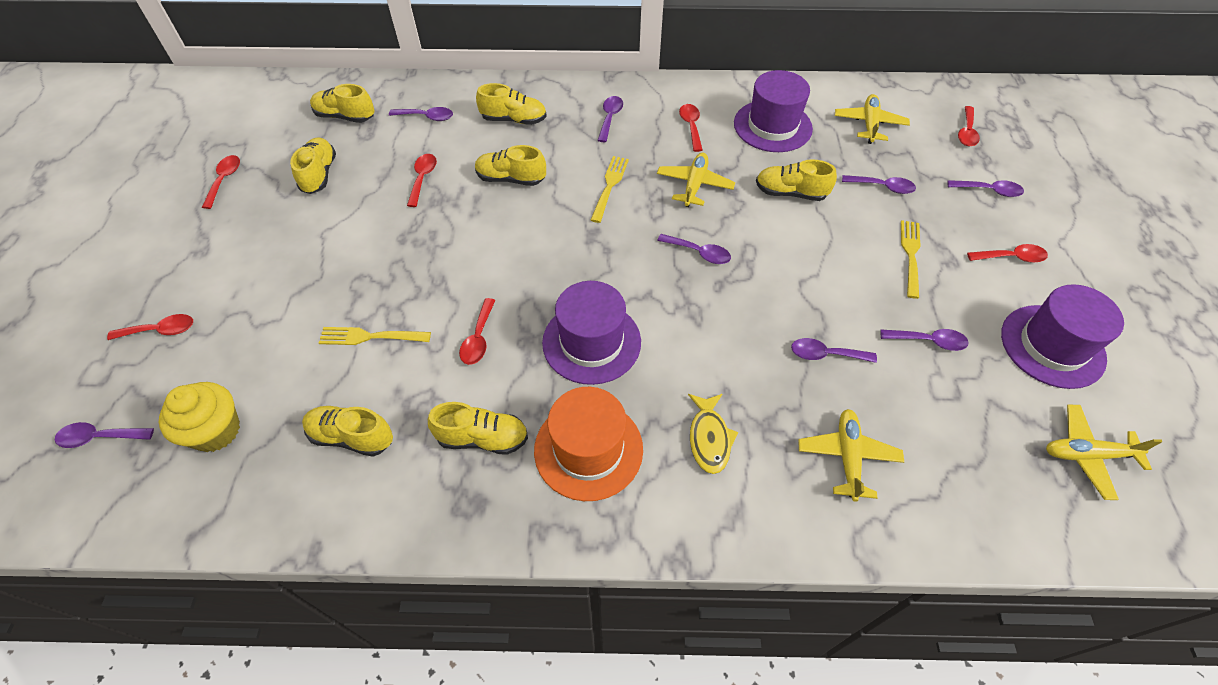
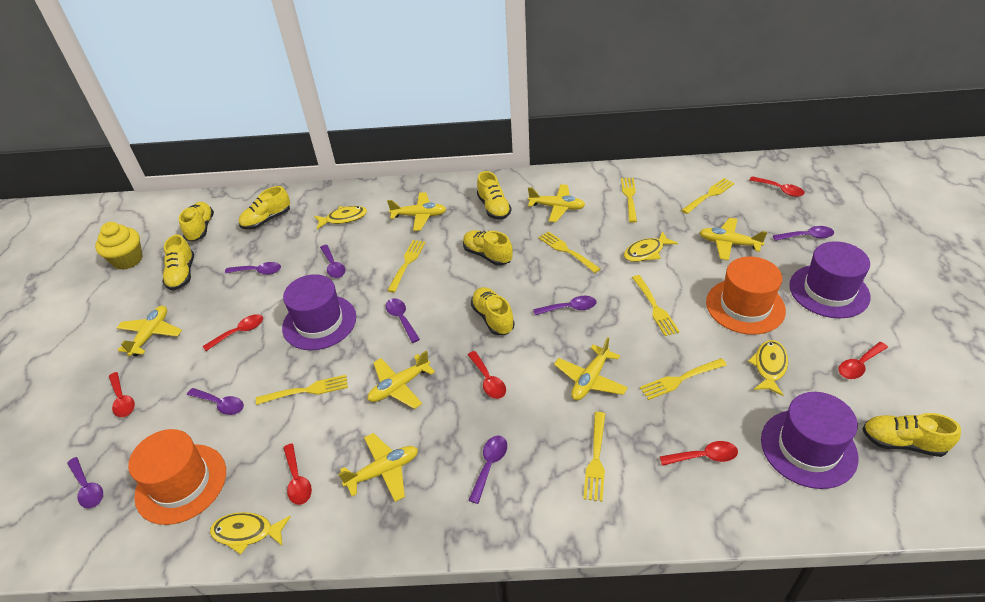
orange hat: [534,387,643,501] = 1 -> [128,429,226,525] [706,257,786,335] = 2
yellow fish: [688,394,738,474] = 1 -> [210,512,291,555] [314,206,367,229] [624,231,678,262] [748,340,788,396] = 4
yellow fork: [319,327,431,345] [591,156,629,223] [901,220,921,299] = 3 -> [256,375,348,405] [387,240,426,293] [538,231,600,273] [583,412,605,502] [621,178,637,223] [632,275,680,336] [640,358,727,400] [681,178,735,214] = 8
yellow plane: [657,153,735,207] [798,409,904,501] [835,94,910,144] [1046,405,1162,500] = 4 -> [117,306,182,356] [338,433,418,502] [368,351,435,409] [387,192,446,231] [528,184,585,222] [554,337,628,400] [699,218,767,261] = 7

